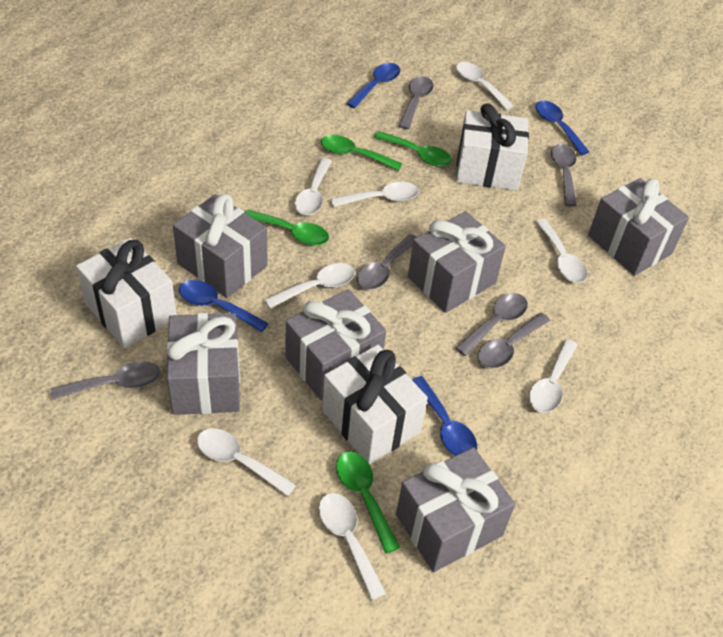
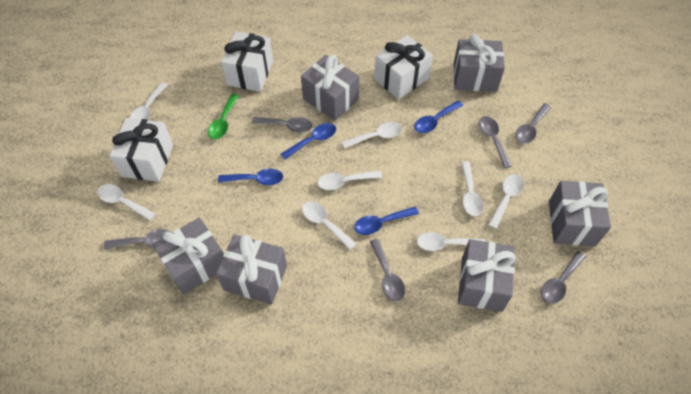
green spoon: [245,209,329,246] [321,135,403,171] [336,452,400,553] [374,131,452,167] = 4 -> [208,94,239,139] = 1

